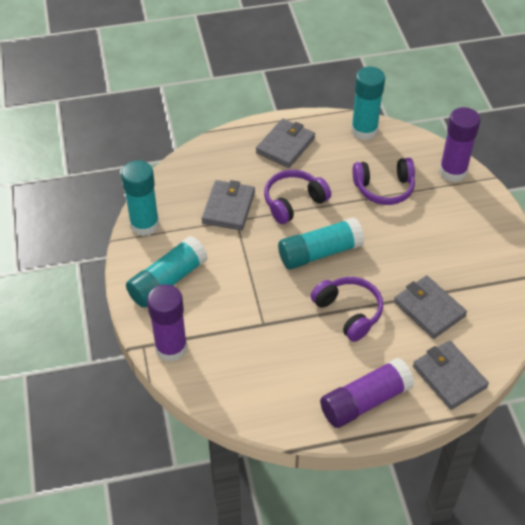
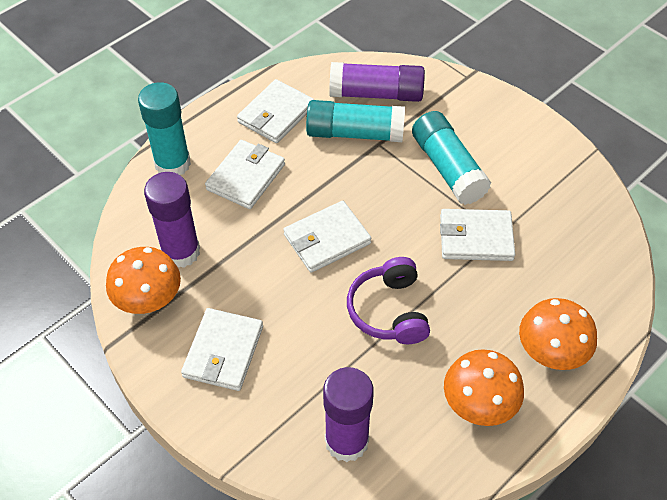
grey wallet: [202,180,255,230] [256,119,315,168] [394,275,467,339] [413,341,489,410] = 4 -> none = 0
orange mushroom: none = 0 -> [106,247,181,314] [444,349,524,426] [519,298,597,370] = 3
purple headphones: [264,170,331,224] [311,277,383,342] [353,158,415,205] = 3 -> [347,257,430,344] = 1
turquoise glue stick: [121,160,159,236] [126,236,208,308] [278,217,364,269] [351,66,385,140] = 4 -> [138,82,191,175] [306,100,405,142] [412,111,491,205] = 3
white wallet: none = 0 -> [181,308,263,391] [205,140,285,209] [237,79,314,143] [283,201,371,273] [440,209,515,261] = 5

